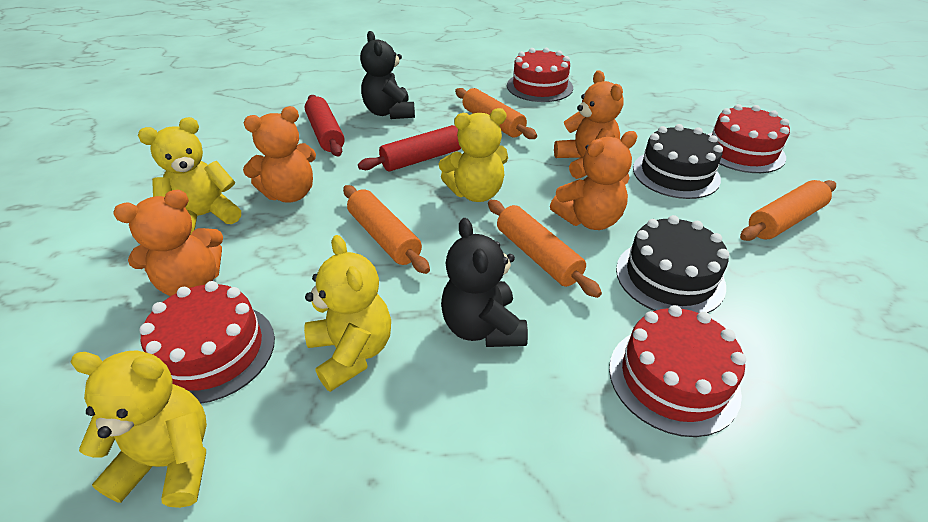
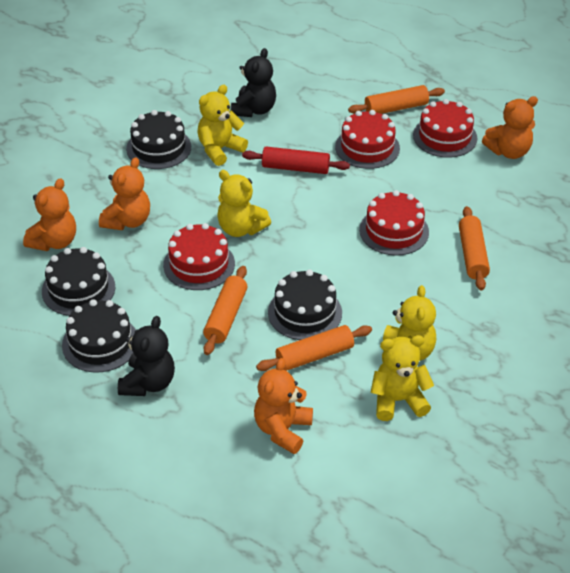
black cake: [616,215,729,313] [633,124,723,199] = 2 -> [42,247,115,316] [62,299,136,372] [126,110,191,169] [268,270,342,340] = 4
red rolling pin: [305,95,345,156] [358,125,461,172] = 2 -> [242,147,350,174] = 1

